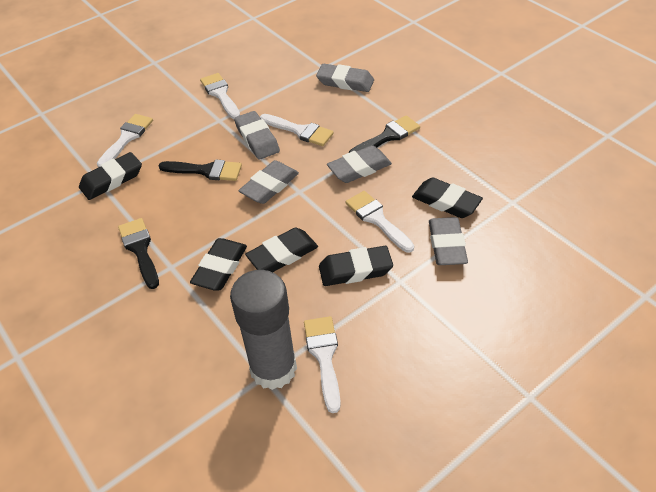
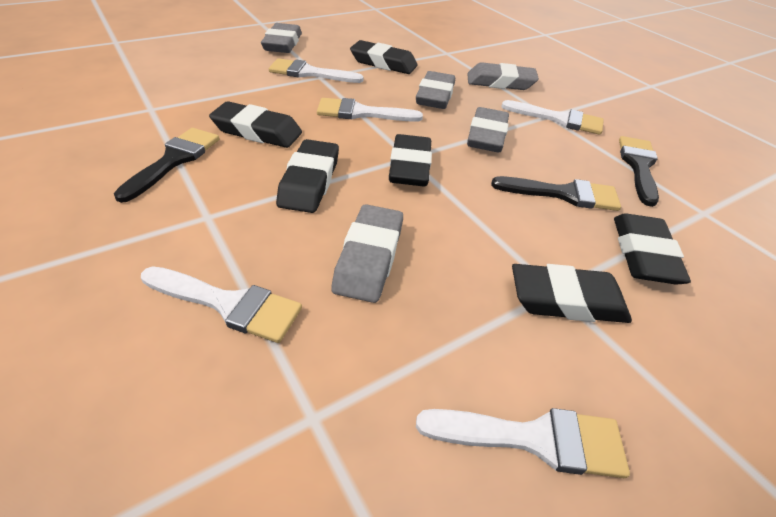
black eraser: [79,152,142,200] [190,238,247,290] [245,228,318,272] [319,246,393,286] [412,177,483,218] = 5 -> [209,101,302,148] [276,139,339,213] [350,40,418,74] [389,134,432,186] [512,264,632,323] [614,213,691,285] = 6
grey glue stick: [230,270,297,390] = 1 -> none = 0

